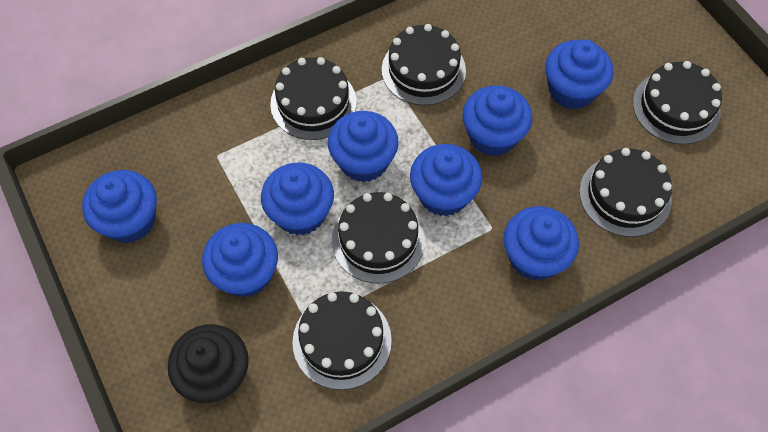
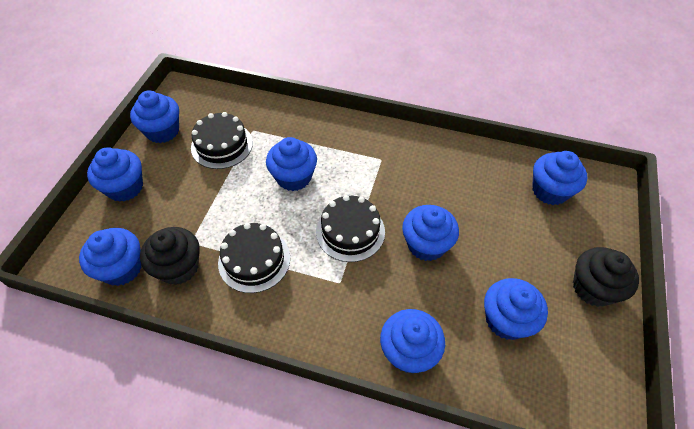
black cake: [270,57,357,140] [292,291,392,390] [332,192,425,284] [382,24,466,106] [579,148,672,237] [633,61,722,145] = 6 -> [191,112,253,169] [218,223,290,293] [316,195,385,262] = 3
black cupcake: [168,324,249,403] = 1 -> [140,227,200,285] [573,247,639,307] = 2

